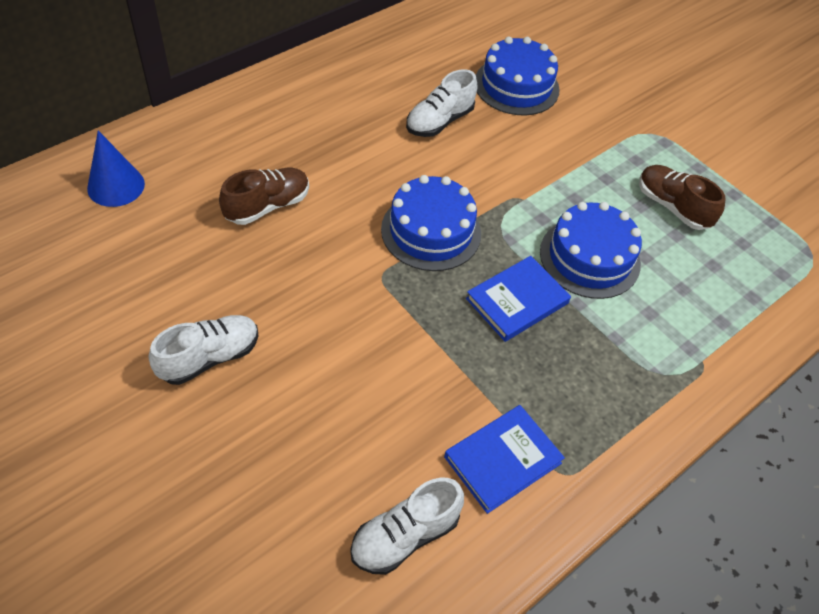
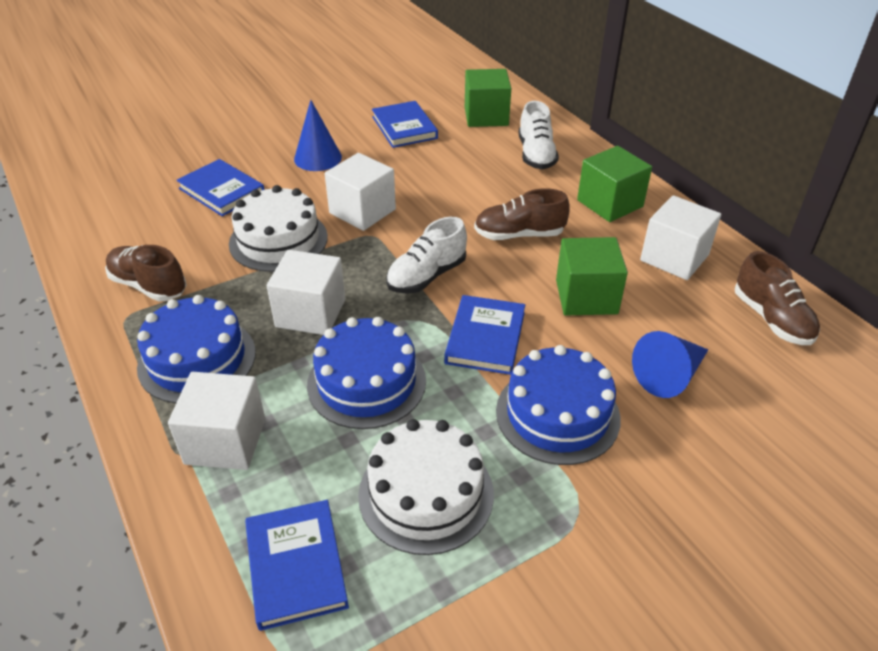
blue book: [444,405,565,514] [466,256,571,342] = 2 -> [176,159,265,216] [245,500,349,631] [372,101,438,148] [444,295,525,375] = 4
blue cone: [87,130,145,207] = 1 -> [294,100,342,171] [632,331,708,398] = 2
brown shoe: [219,168,309,225] [639,165,725,230] = 2 -> [105,245,187,301] [474,188,570,240] [735,251,820,345] = 3
green cube: none = 0 -> [465,69,511,127] [556,237,628,315] [577,146,652,222] = 3
white cake: none = 0 -> [229,185,328,272] [358,419,494,555] = 2
white cube: none = 0 -> [168,372,265,470] [267,250,345,335] [325,153,396,231] [640,195,721,280] = 4
white shoe: [149,315,259,385] [350,478,464,575] [406,69,477,137] = 3 -> [386,217,467,294] [518,101,559,169] = 2

